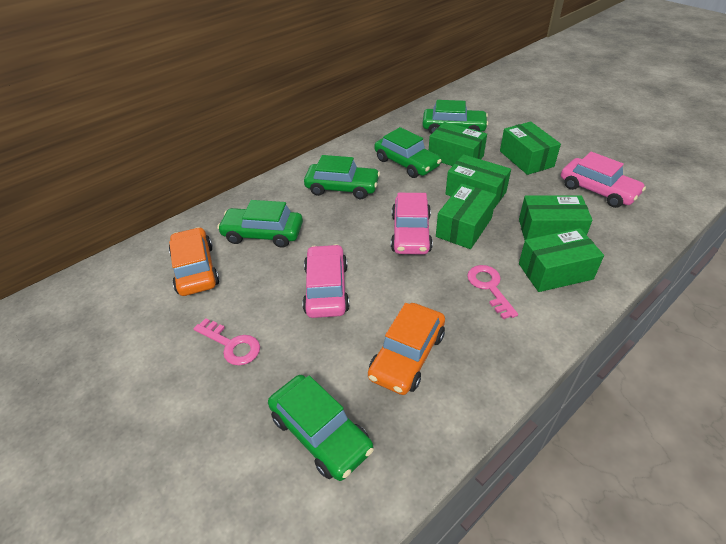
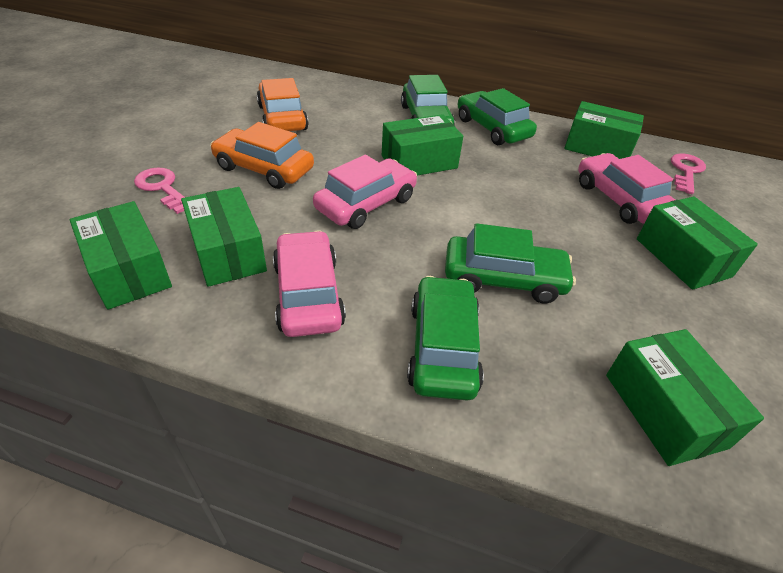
green car: [217,200,303,248] [268,375,374,481] [304,155,380,199] [374,127,441,178] [422,100,488,134] = 5 -> [401,75,455,125] [407,276,484,401] [445,223,576,303] [458,88,537,145] = 4

